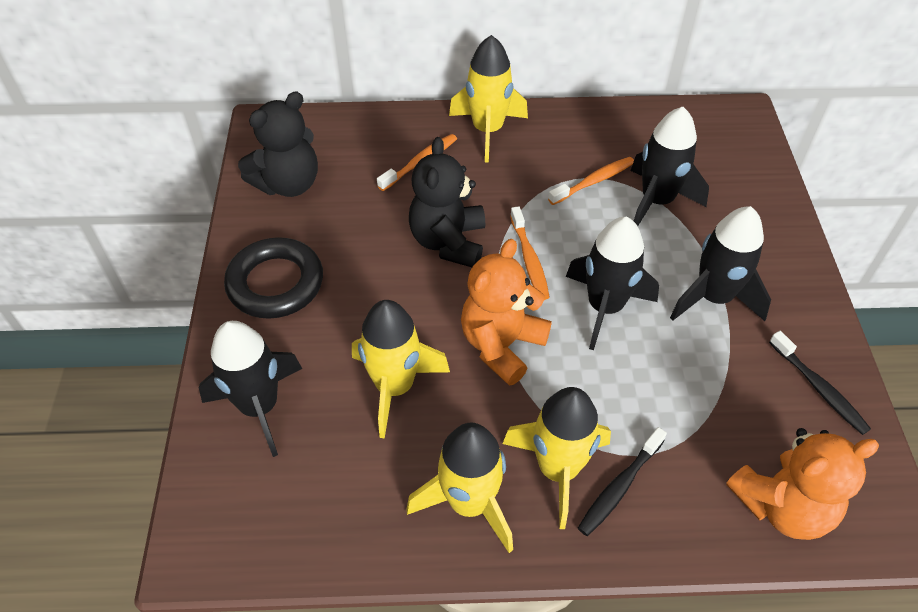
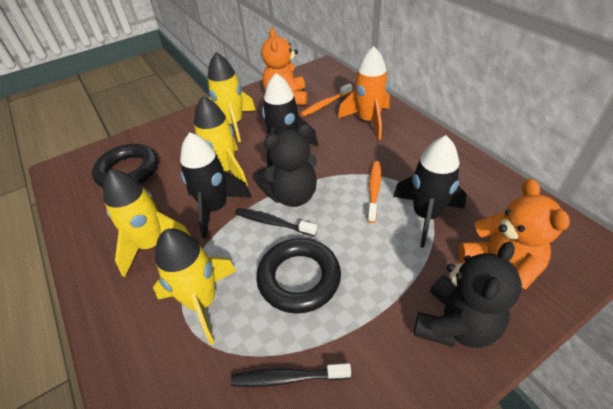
black ring: [224,237,323,319] = 1 -> [92,144,158,188] [256,238,341,314] = 2
black rocket: [199,321,302,457] [566,217,659,350] [630,107,709,226] [670,206,771,321] = 4 -> [180,133,252,239] [262,73,318,167] [393,135,467,248] = 3
orange rocket: none = 0 -> [338,46,390,140] = 1
orange toothbrush: [377,134,457,191] [510,206,550,300] [548,157,634,205] = 3 -> [300,84,352,117] [367,161,381,223] = 2

